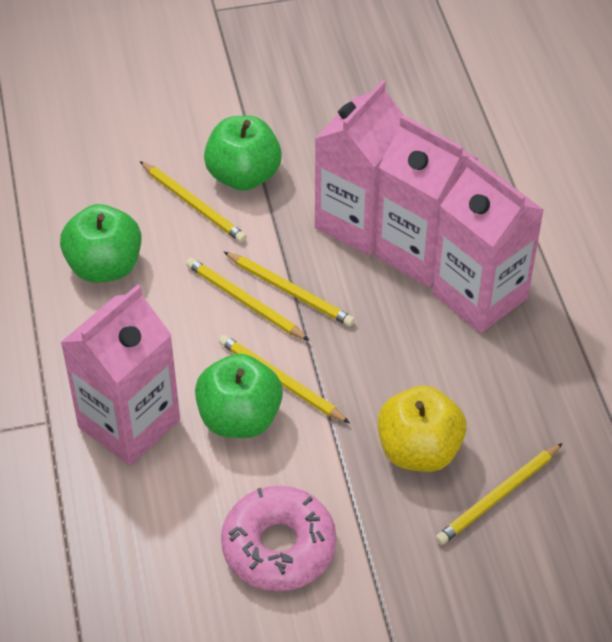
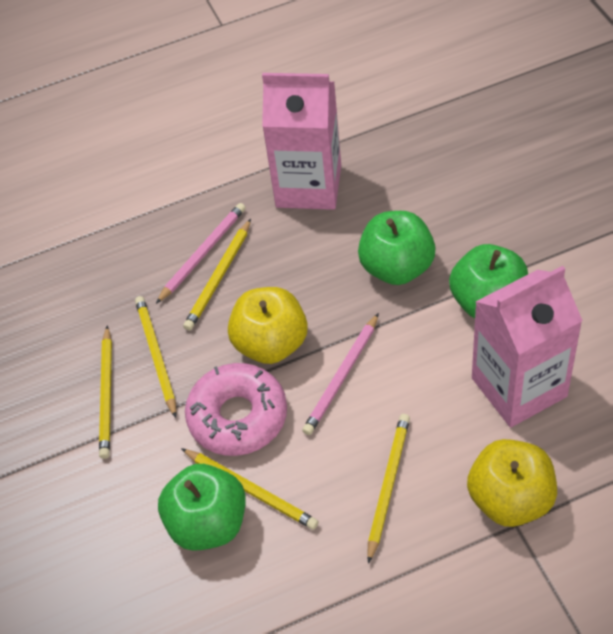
pink carton: [60,285,180,466] [315,80,404,255] [375,115,478,287] [432,156,544,333] = 4 -> [262,73,341,210] [472,266,583,428] = 2
pink pencil: none = 0 -> [156,203,246,304] [302,313,379,435] = 2
yellow apple: [378,386,467,472] = 1 -> [228,287,308,364] [467,439,557,527] = 2

